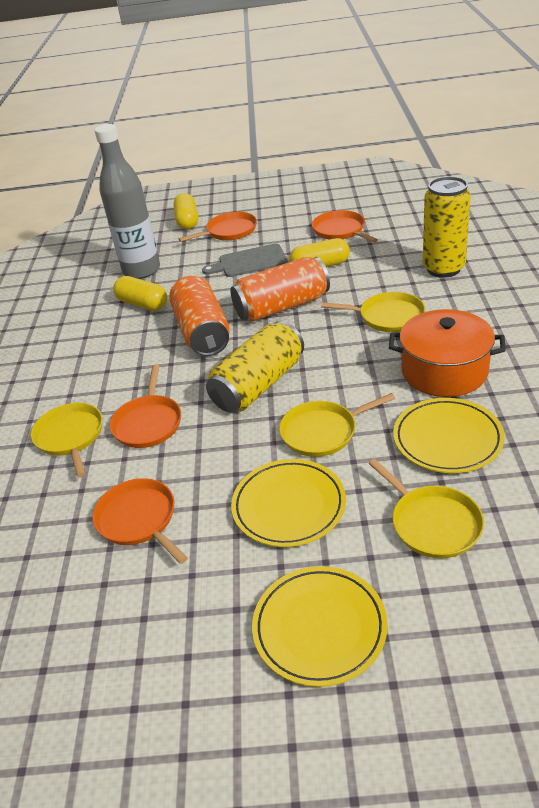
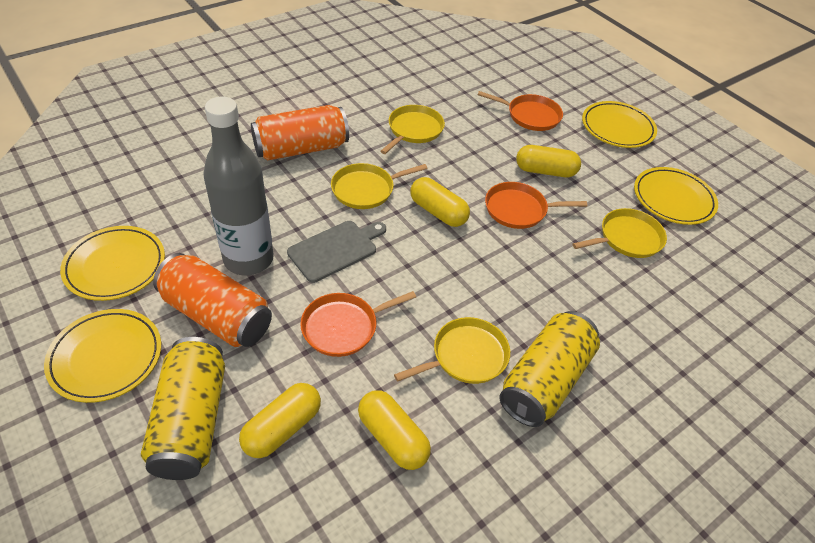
orange pan: [92,478,188,564] [110,364,181,448] [179,212,257,242] [312,210,378,243] = 4 -> [300,291,416,357] [478,91,563,131] [485,182,587,229] = 3
orange pot: [389,309,506,397] = 1 -> none = 0
yellow capsule: [113,276,167,311] [173,193,198,230] [289,238,350,267] = 3 -> [239,383,321,458] [358,390,431,470] [410,177,470,227] [516,145,581,177] = 4
yellow plate: [231,459,346,547] [252,566,387,687] [393,398,505,473] = 3 -> [44,309,161,403] [60,226,165,301] [582,101,657,148] [634,167,718,225] = 4

